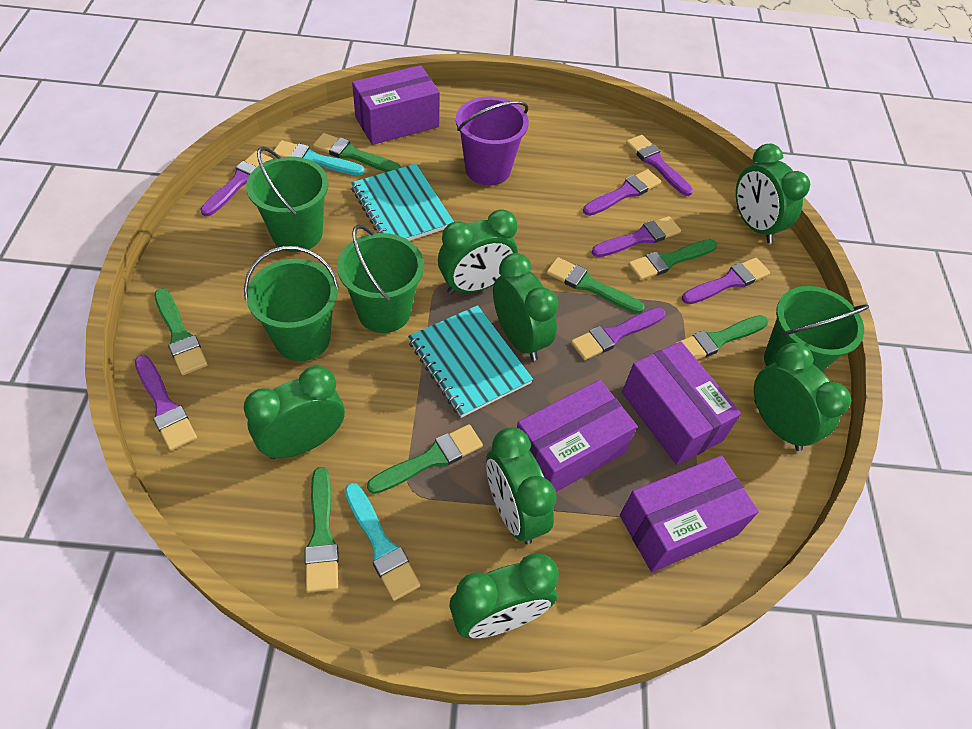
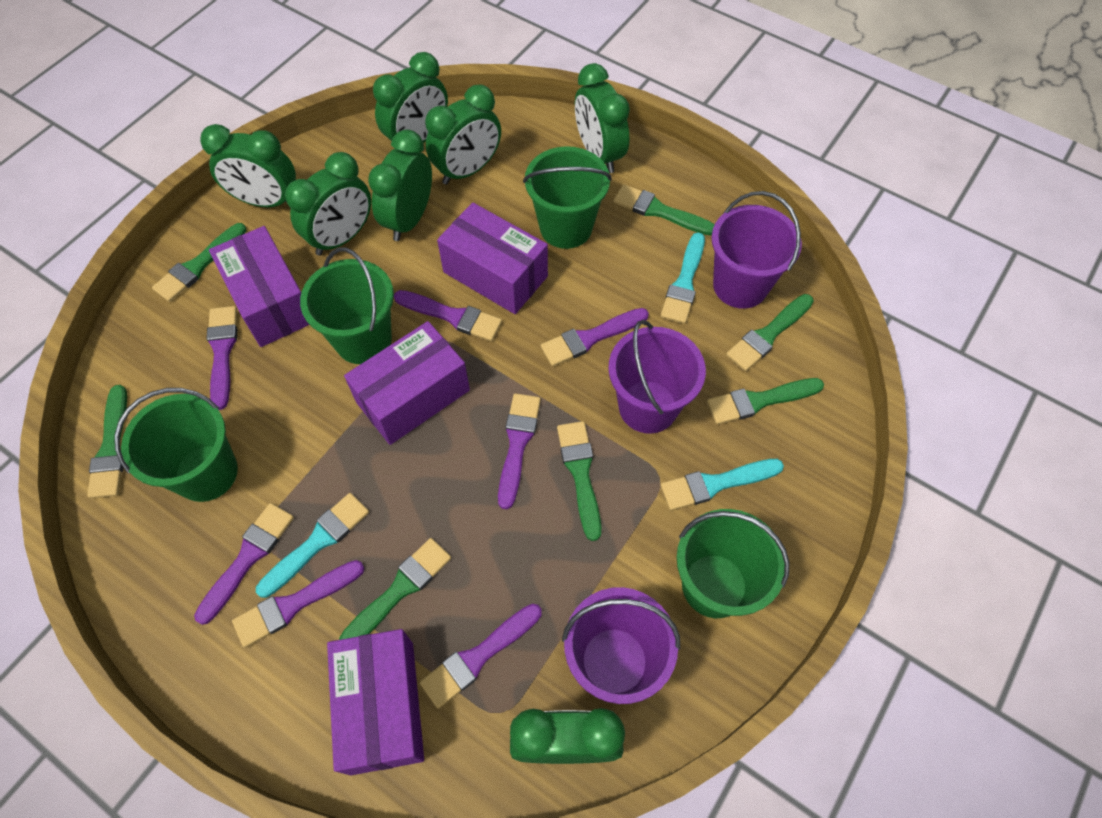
purple bucket: [456,97,529,186] = 1 -> [562,587,680,704] [608,320,706,434] [711,191,802,309] = 3
turquoise brush: [272,140,365,176] [345,483,421,601] = 2 -> [256,493,369,598] [661,232,705,324] [661,459,784,510] = 3
turquoise notebook: [351,164,454,241] [408,305,533,418] = 2 -> none = 0

